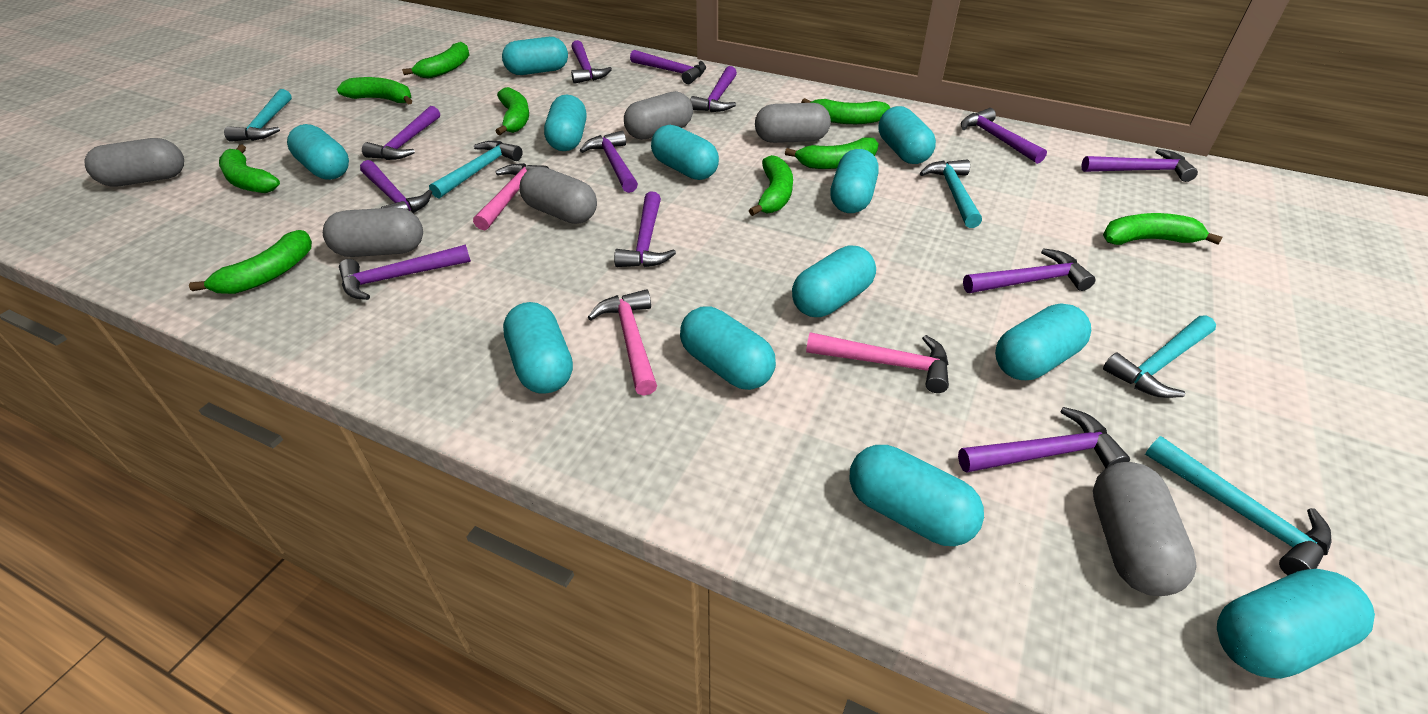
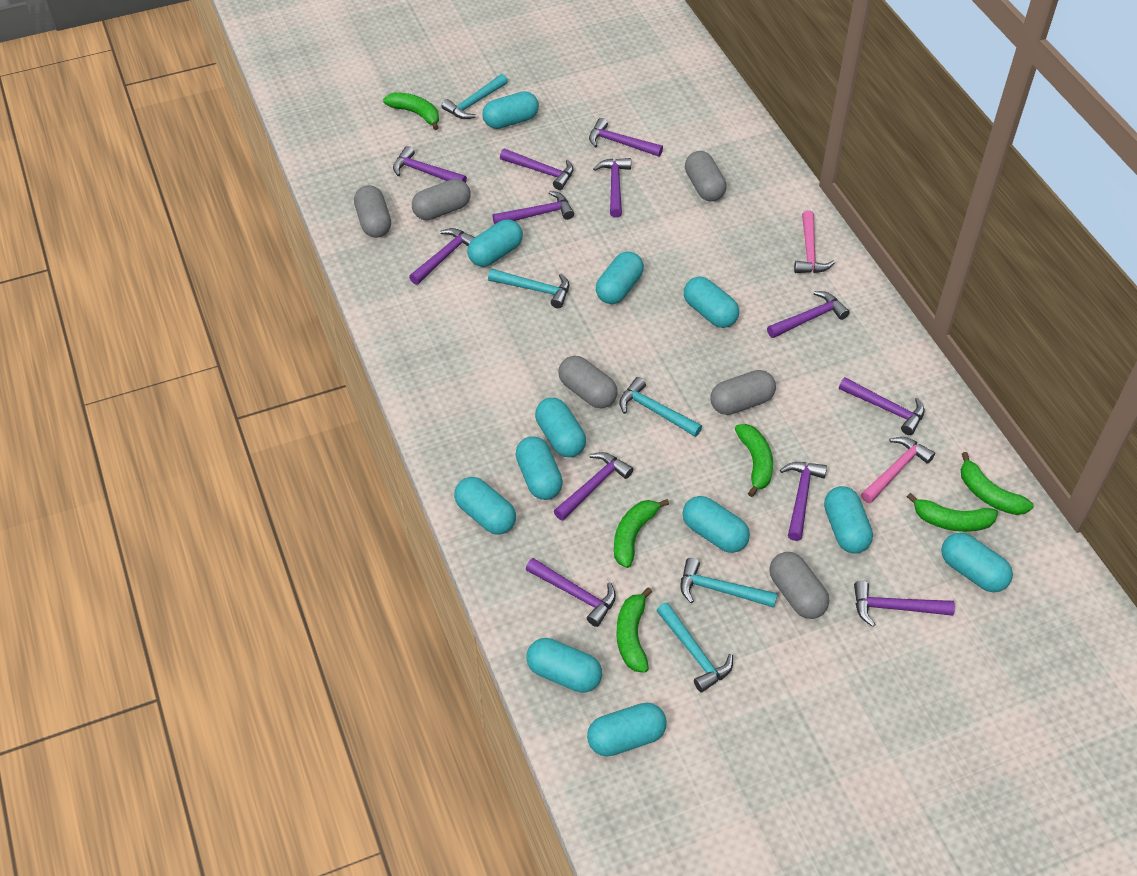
green banana: [189,230,312,294] [219,145,280,193] [337,77,412,105] [402,42,470,78] [495,87,529,135] [749,155,793,216] [785,137,879,169] [801,98,890,124] [1103,213,1223,245] = 9 -> [383,92,439,130] [614,499,669,568] [616,587,652,673] [735,424,773,497] [907,493,998,532] [961,452,1034,515] = 6
pink hammer: [473,163,549,230] [587,289,657,396] [806,332,949,393] = 3 -> [794,211,835,273] [861,437,935,504] = 2

